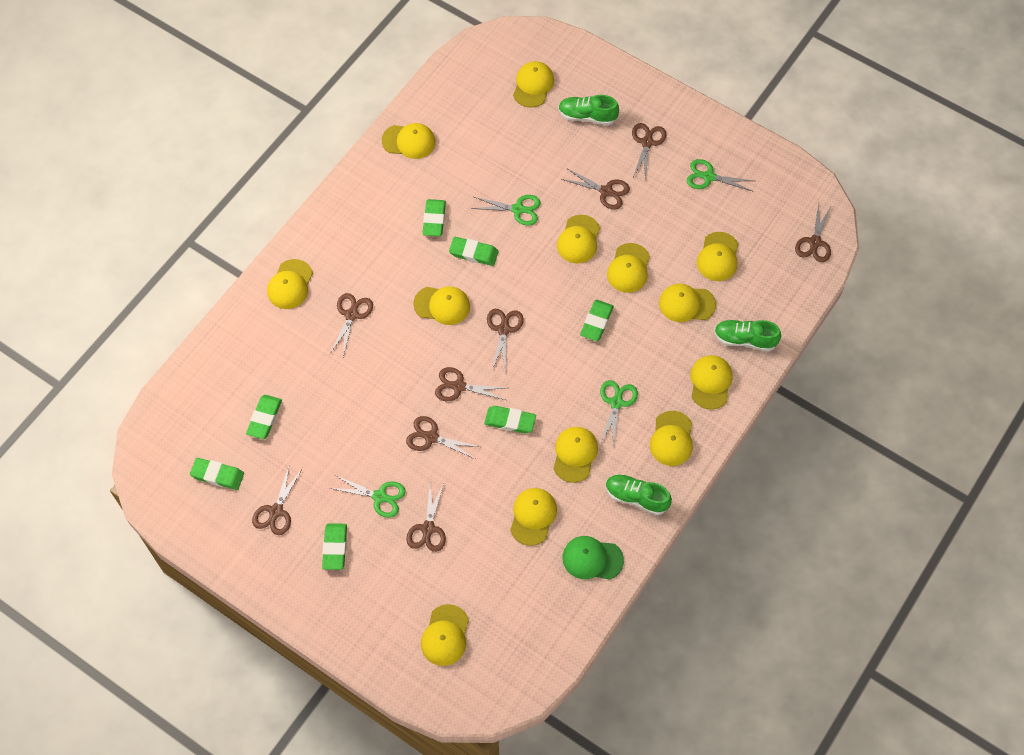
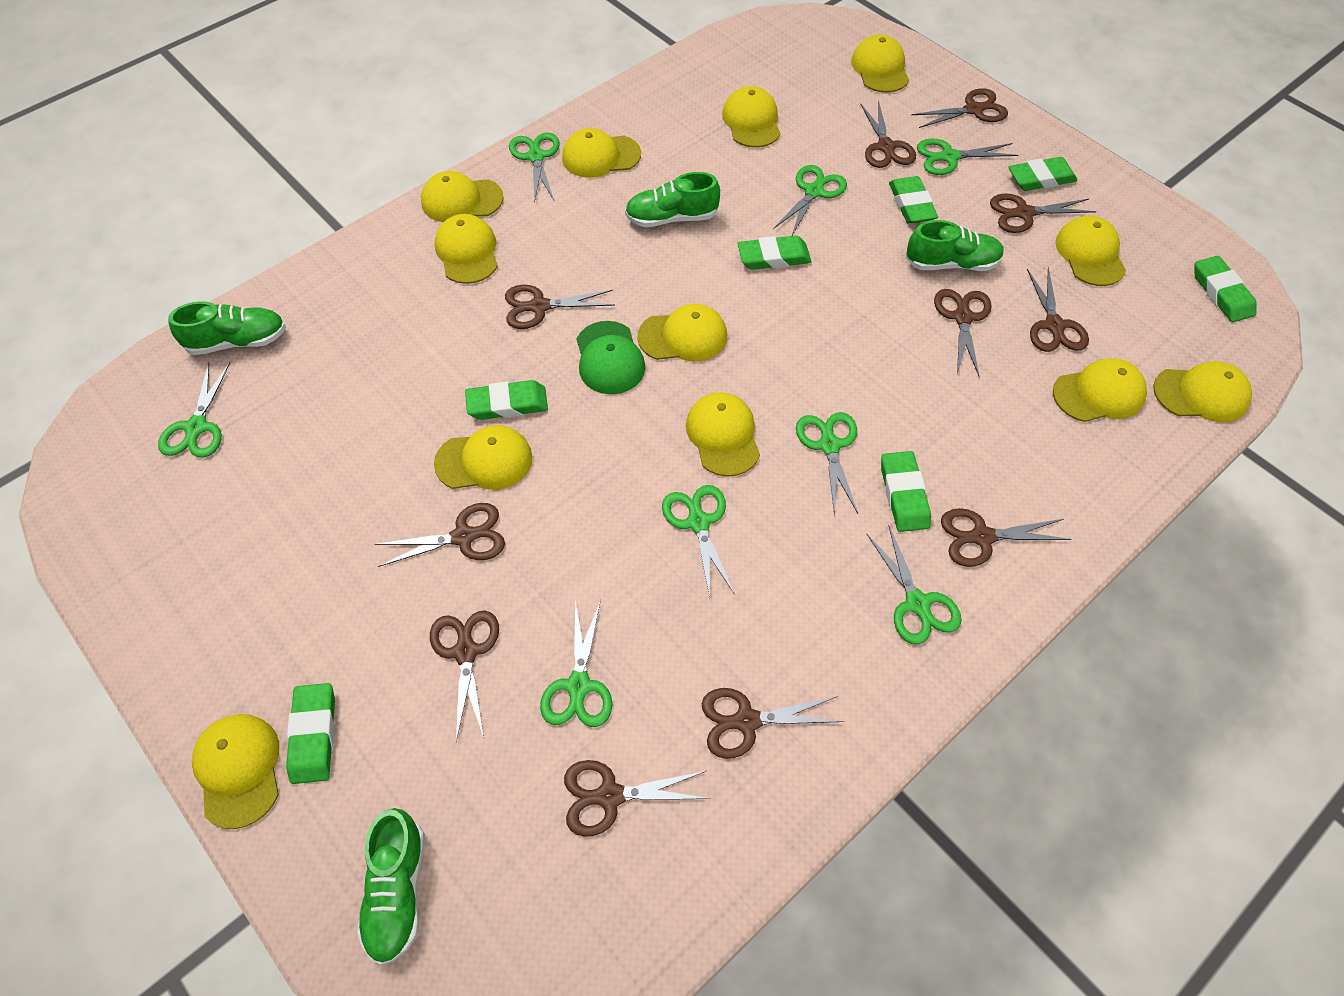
brown scissors: [252,464,303,535] [330,293,373,357] [406,416,480,459] [406,483,446,552] [435,367,506,401] [487,309,524,372] [562,169,630,210] [632,123,667,180] [795,203,832,262] = 9 -> [375,503,505,567] [430,610,499,742] [505,285,615,329] [564,760,710,837] [702,688,844,759] [860,100,916,168] [911,88,1008,128] [934,289,992,377] [941,508,1072,567] [990,193,1097,233] [1027,267,1089,352] = 11
green scissors: [330,475,406,518] [471,195,541,226] [600,380,638,448] [687,159,754,191] = 4 -> [158,362,230,458] [509,132,560,203] [540,600,612,727] [662,485,734,597] [773,165,847,235] [796,412,858,516] [866,526,962,645] [917,139,1018,175] = 8
green shoe: [558,95,619,125] [606,474,672,515] [714,320,781,351] = 3 -> [168,301,286,355] [357,808,425,965] [625,172,720,227] [906,220,1004,271] = 4
yellow cap: [267,259,313,309] [382,123,436,159] [413,286,470,325] [421,604,469,666] [510,488,557,546] [513,61,554,108] [553,427,598,483] [557,215,600,263] [607,243,650,293] [650,411,693,466] [659,284,716,322] [690,355,733,409] [697,232,739,281] = 13 -> [192,714,279,829] [421,171,504,222] [434,425,532,490] [435,214,498,284] [562,128,641,178] [637,304,727,362] [686,392,760,477] [722,86,780,148] [851,35,909,93] [1053,358,1147,422] [1055,216,1126,286] [1153,362,1252,423] = 12

